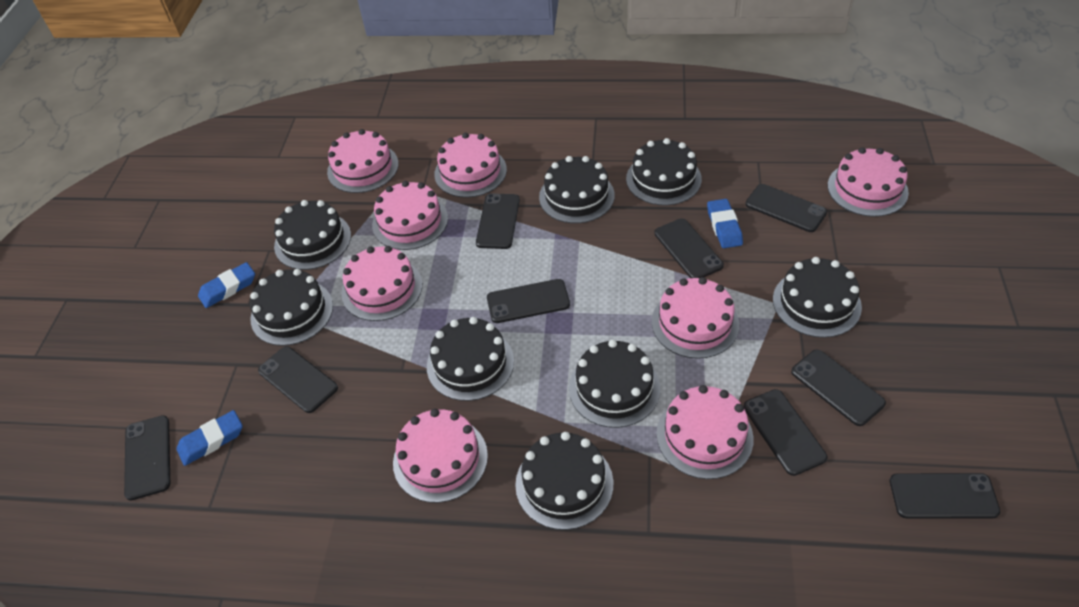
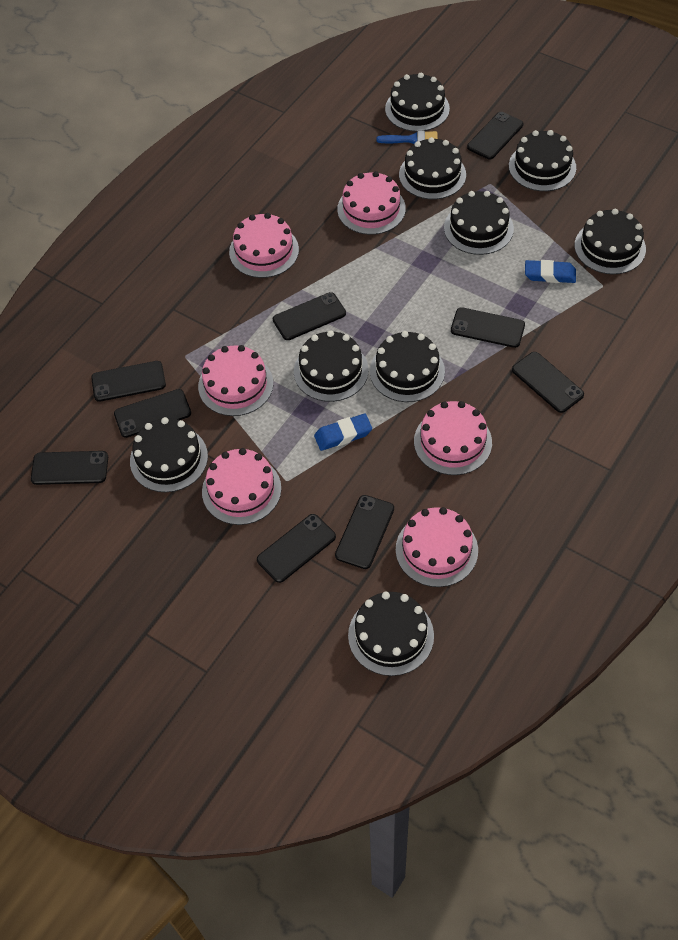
black cake: [250,269,333,346] [274,200,351,270] [427,317,514,401] [515,432,613,530] [539,156,615,223] [569,340,660,428] [626,138,702,205] [773,257,862,338] = 8 -> [130,417,208,492] [294,330,368,402] [348,591,434,676] [370,331,445,402] [385,73,450,132] [399,137,466,199] [444,191,514,255] [509,130,576,191] [574,209,646,274] = 9
blue brush: none = 0 -> [376,131,438,144] = 1
blue eraser: [177,410,243,466] [198,262,255,308] [707,199,743,248] = 3 -> [314,414,372,451] [525,260,576,283] = 2
pink cake: [327,129,399,193] [341,246,422,321] [372,181,448,250] [393,409,488,503] [434,133,507,198] [652,277,739,359] [657,385,754,479] [828,147,909,217] = 8 -> [198,345,273,416] [202,448,281,525] [229,213,299,278] [337,171,406,235] [396,507,478,587] [414,401,492,475] = 6

